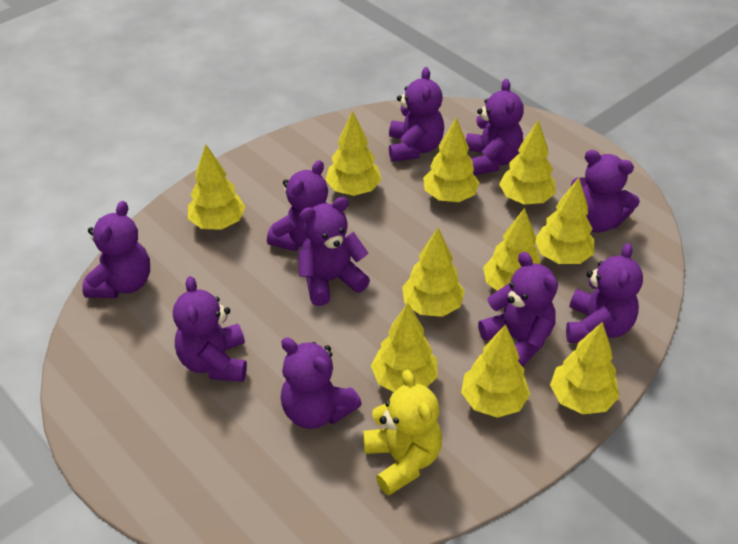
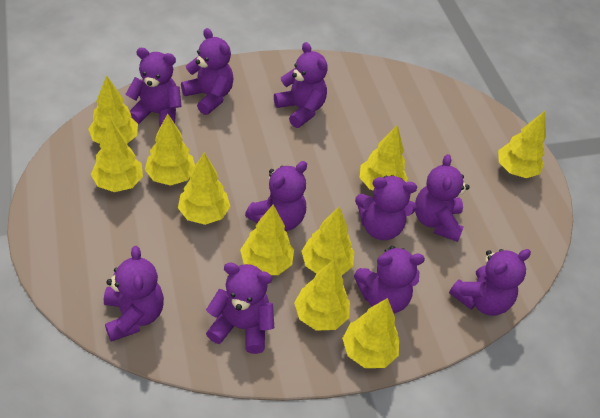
yellow teddy bear: [363,370,442,496] = 1 -> none = 0

